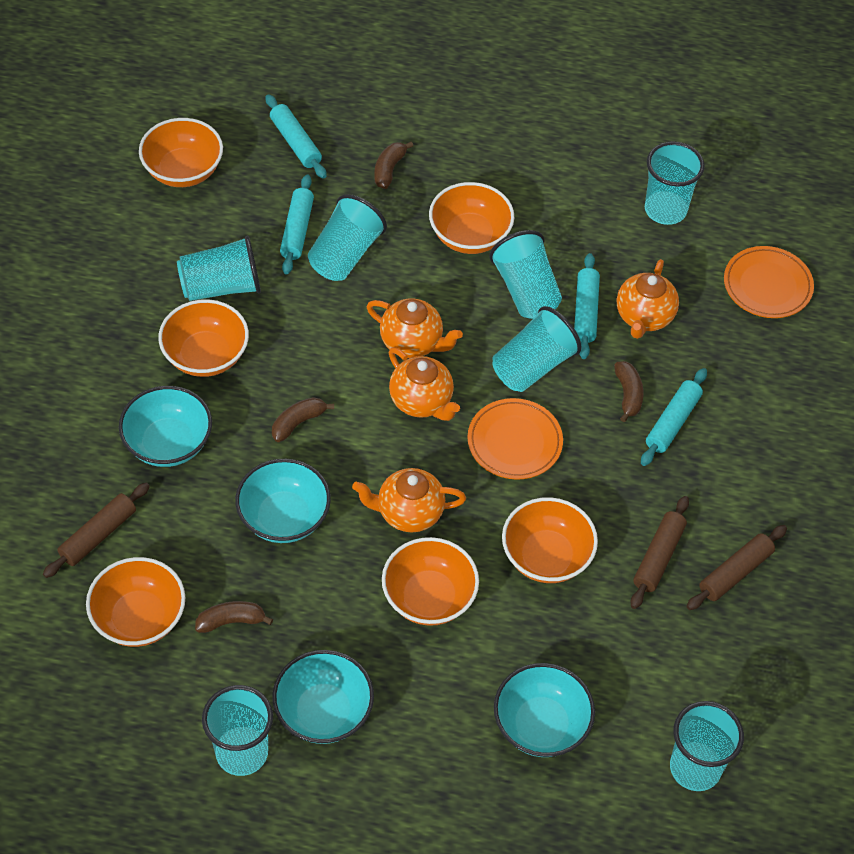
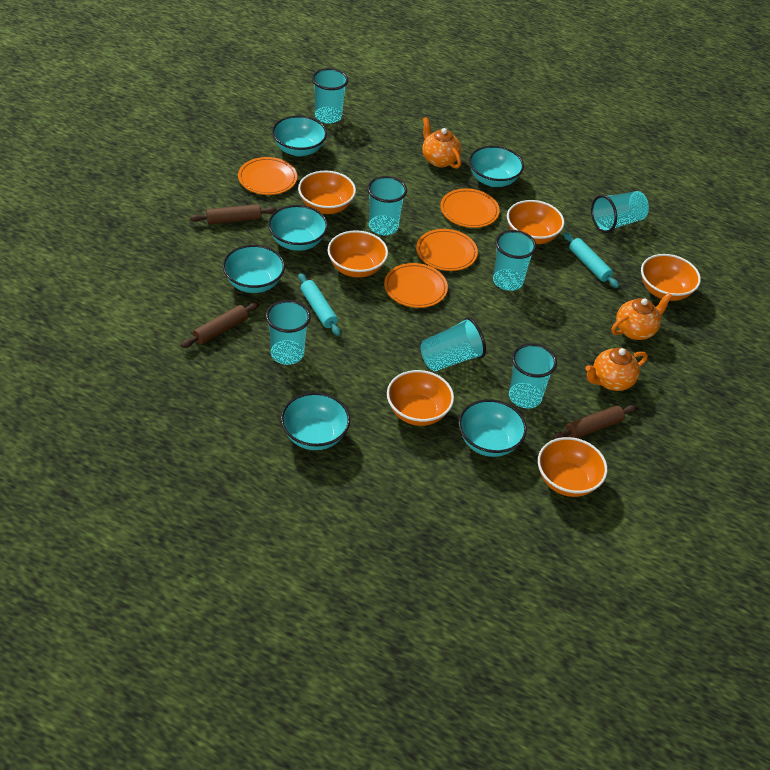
brown banana: [195,601,273,633] [272,397,334,442] [374,141,413,189] [614,361,644,422] = 4 -> none = 0
orange plate: [467,398,563,480] [724,246,814,318] = 2 -> [238,157,297,195] [384,263,448,308] [416,229,478,271] [440,189,500,228] = 4
orange teapot: [352,468,466,532] [366,298,463,358] [388,347,460,421] [617,259,679,339] = 4 -> [422,117,461,169] [586,348,648,391] [611,292,673,340] = 3
turquoise bowl: [119,386,212,467] [235,459,331,543] [272,650,374,744] [494,663,595,757] = 4 -> [223,245,285,293] [268,205,328,251] [272,115,327,156] [281,392,350,450] [458,399,527,457] [469,146,524,187] = 6
turquoise rolling pin: [265,94,327,179] [280,174,314,275] [574,253,600,359] [641,368,707,466] = 4 -> [298,273,341,336] [564,232,619,288] = 2

